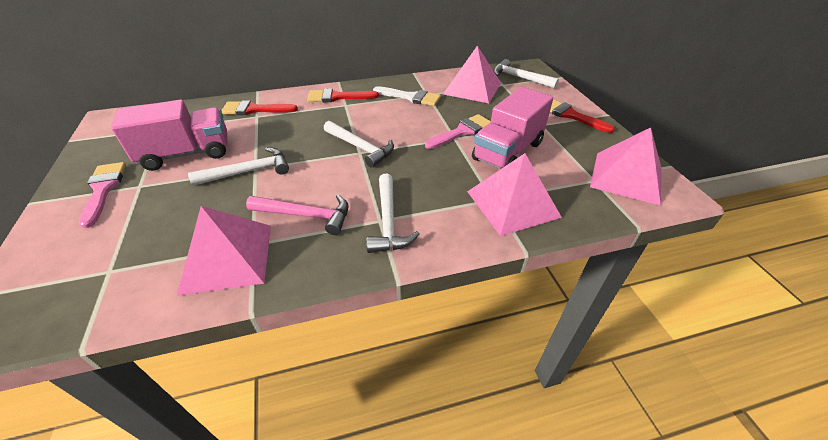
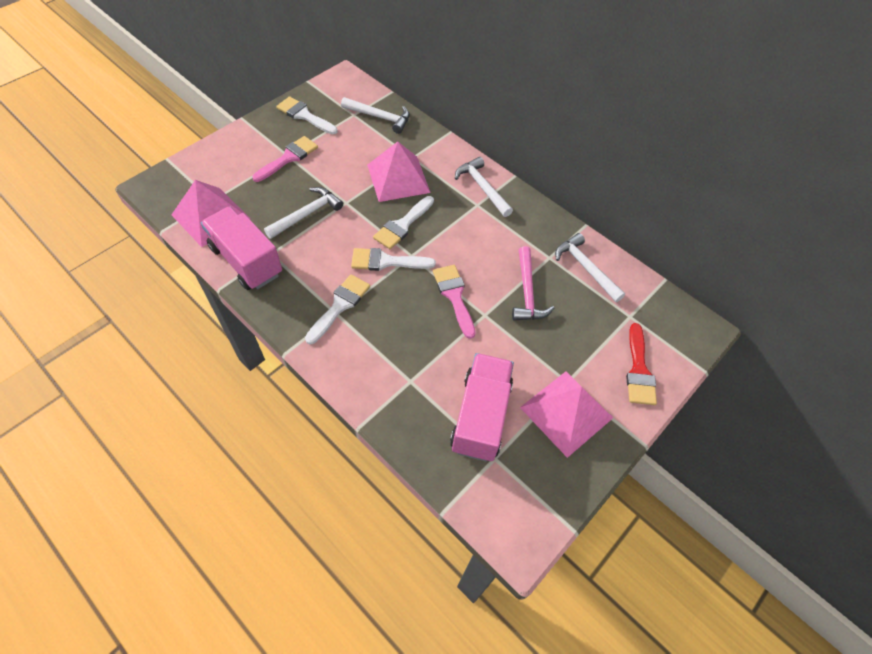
pink pyramid: [177,206,271,296] [443,46,501,103] [467,153,562,236] [590,127,662,206] = 4 -> [171,180,250,247] [367,142,431,202] [520,371,613,458] = 3
red brush: [221,100,298,115] [307,88,379,102] [550,100,615,133] = 3 -> [626,323,657,405] = 1
white brush: [373,86,441,106] = 1 -> [276,96,338,134] [305,274,370,344] [351,248,436,271] [373,196,434,249] = 4

